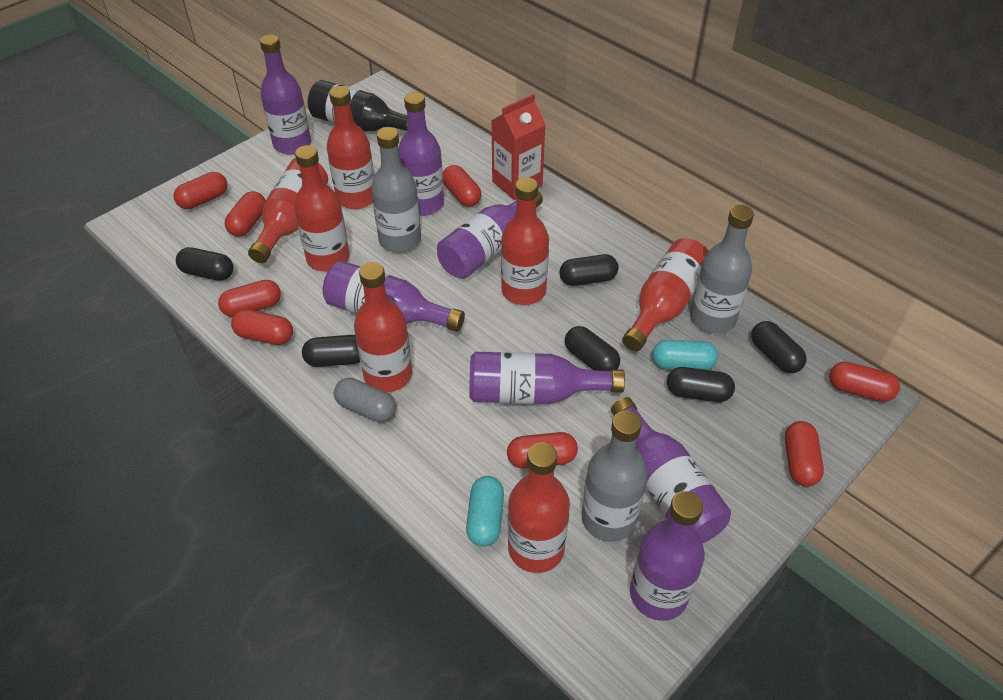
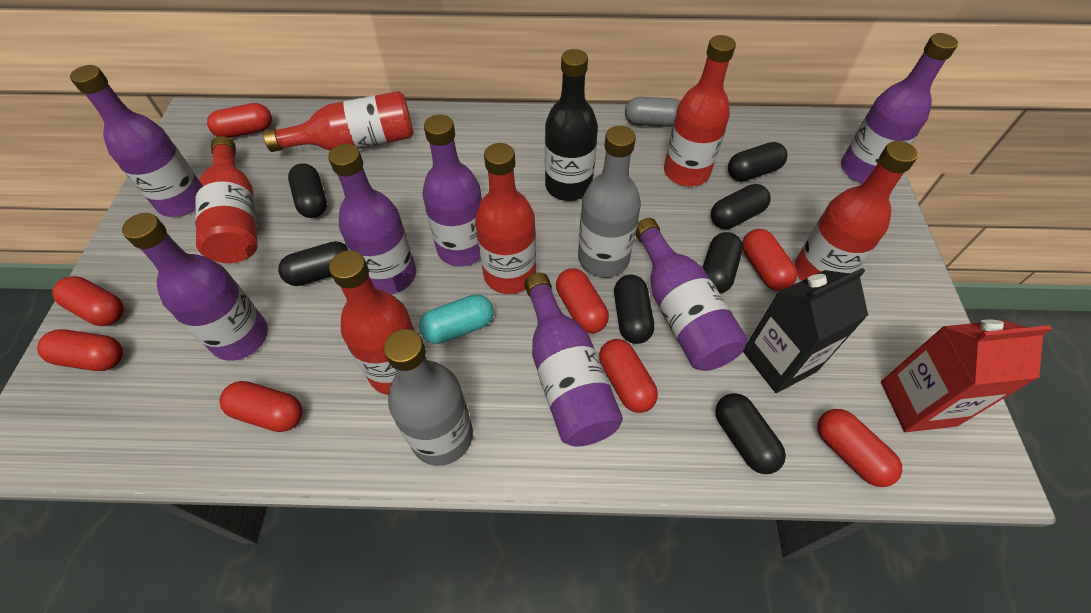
black capsule: [176,247,233,281] [302,335,360,367] [559,254,619,286] [565,326,620,371] [667,367,735,402] [751,321,807,373] = 6 -> [278,241,349,286] [288,163,327,218] [614,275,654,344] [703,232,743,293] [711,184,771,229] [715,393,786,474] [728,142,788,181] = 7
black carton: none = 0 -> [743,268,868,393] = 1
grey bottle: [371,127,421,253] [582,411,648,542] [690,205,754,333] = 3 -> [384,329,473,466] [578,126,641,277] = 2
red bottle: [248,158,328,263] [294,145,350,272] [327,86,374,209] [354,262,412,392] [501,177,549,305] [508,442,570,573] [622,238,709,351] = 7 -> [195,136,257,263] [263,91,413,152] [329,250,416,395] [475,143,536,294] [664,35,736,186] [794,141,918,281] = 6
turquoise capsule: [466,476,504,546] [652,340,718,370] = 2 -> [419,294,494,344] = 1

